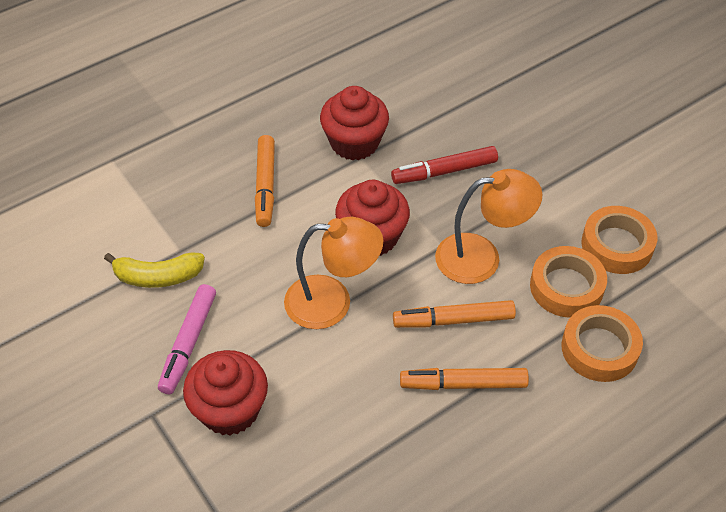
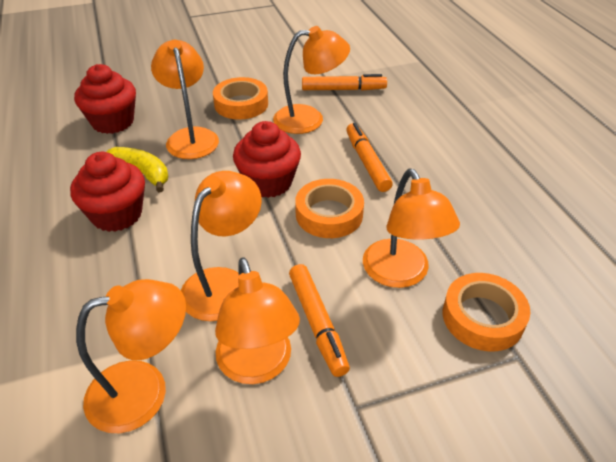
orange lamp: [284,217,383,329] [435,169,542,284] = 2 -> [76,279,186,433] [151,40,219,159] [181,171,262,321] [215,257,300,384] [273,26,350,134] [363,169,460,288] = 6
pink marker: [158,284,216,394] = 1 -> none = 0
red marker: [391,146,498,184] = 1 -> none = 0

